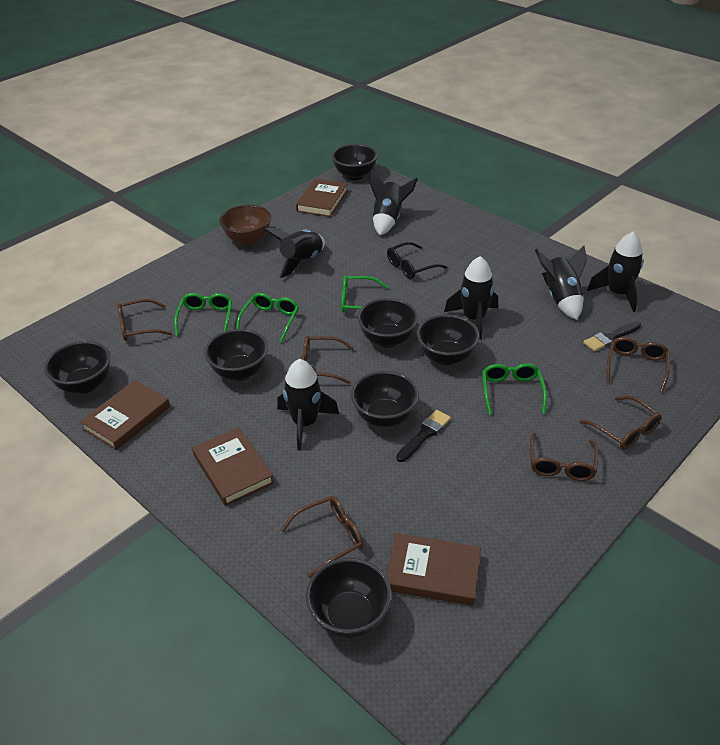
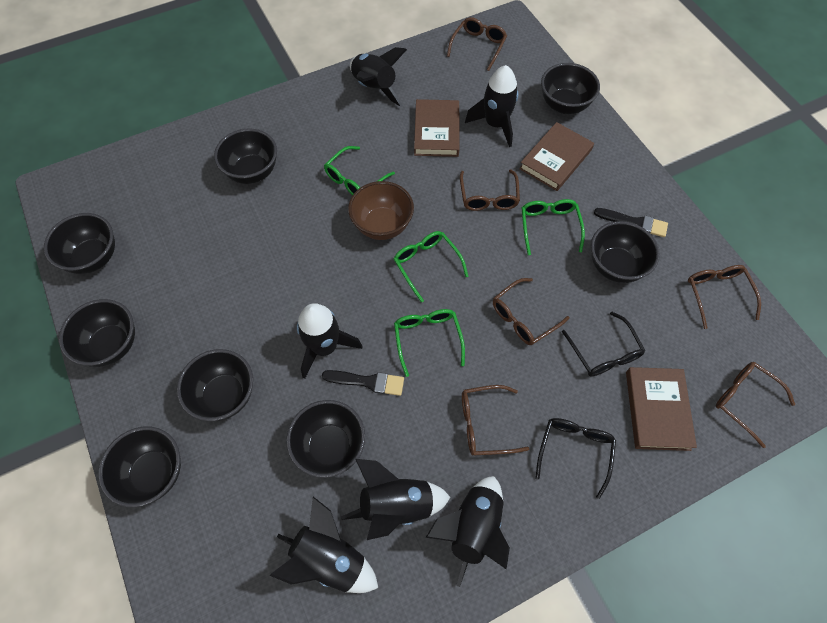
black bowl: [44,341,110,394] [204,329,268,381] [306,558,392,638] [331,144,378,180] [351,371,419,427] [358,298,418,347] [417,314,479,365] = 7 -> [44,213,115,274] [59,299,135,367] [98,427,181,507] [177,349,253,421] [214,129,277,184] [286,400,365,478] [541,63,600,114] [591,221,660,283] = 8
black glasses: [387,242,447,279] = 1 -> [535,418,616,499] [562,312,645,377] = 2
brown book: [80,380,170,450] [192,427,274,506] [296,179,348,217] [386,533,481,606] = 4 -> [414,99,459,157] [519,122,594,191] [626,367,697,451] = 3

